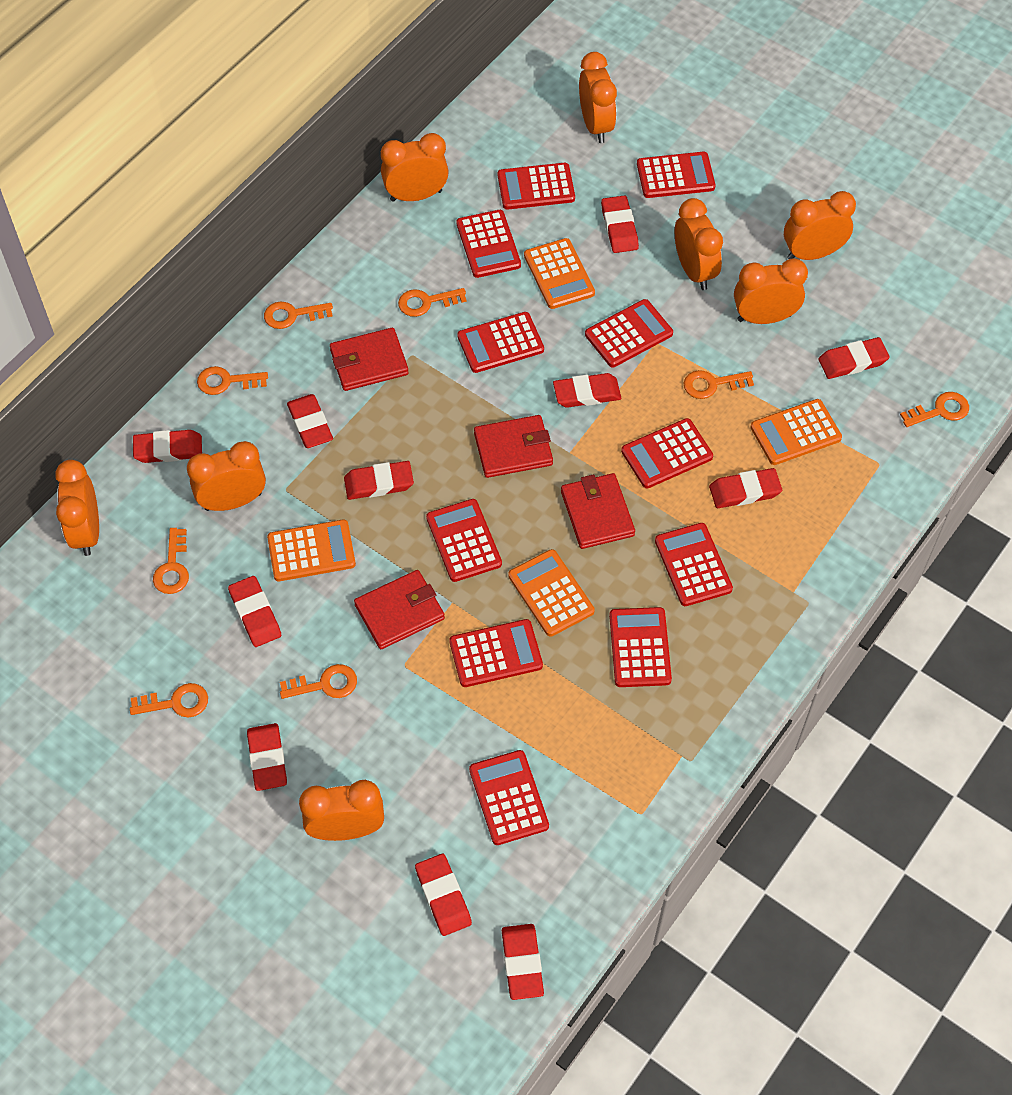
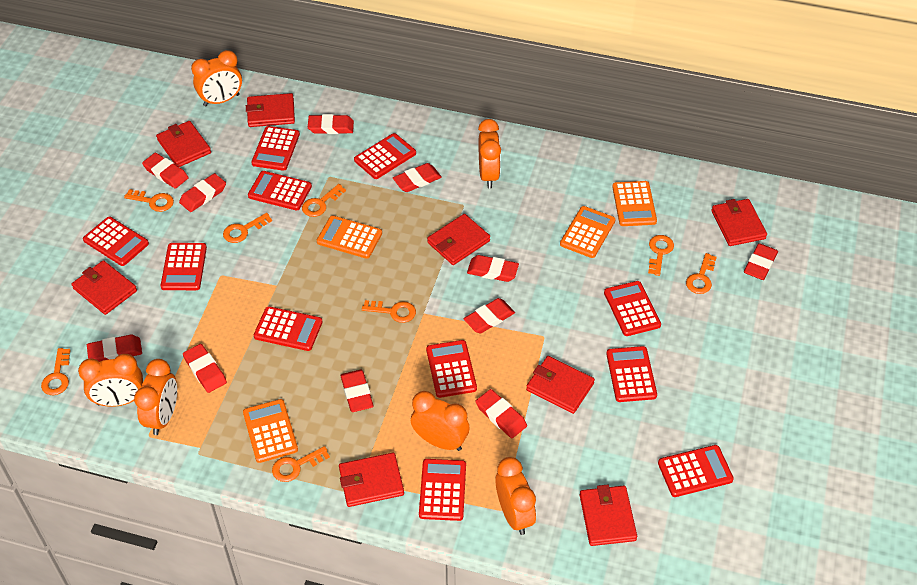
orange clock: [55,460,99,556] [187,441,266,511] [299,780,384,841] [381,133,449,202] [579,52,617,143] [675,198,723,290] [734,259,808,324] [784,191,856,260] = 8 -> [78,354,143,407] [134,359,177,435] [191,50,242,107] [411,391,470,451] [478,119,501,188] [496,457,536,535] = 6
red wallet: [330,328,409,391] [354,570,445,649] [474,415,553,478] [561,473,635,549] = 4 -> [72,260,137,315] [156,121,211,167] [246,93,295,127] [339,453,404,507] [427,214,490,265] [526,356,595,414] [580,485,637,546] [711,199,767,246] = 8

